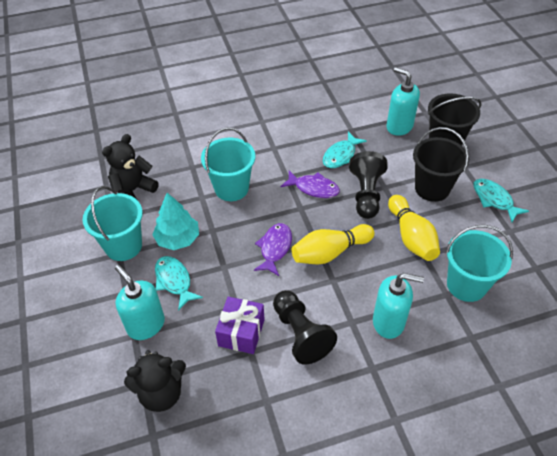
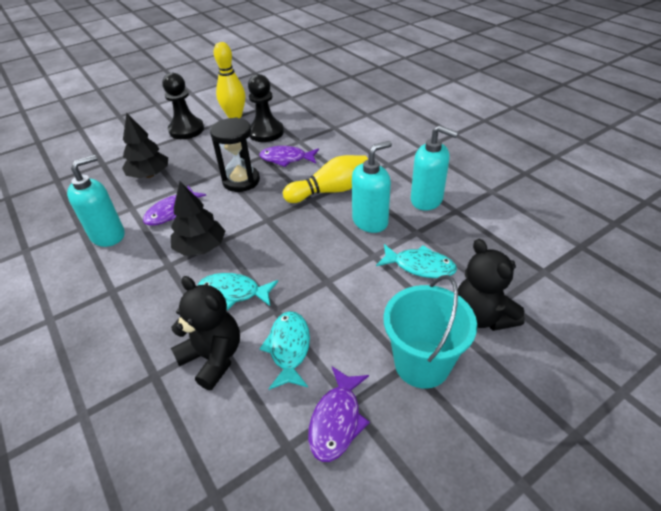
black bucket: [413,127,469,202] [428,93,481,146] = 2 -> none = 0
black hourglass: none = 0 -> [210,117,260,192] = 1
black tree: none = 0 -> [122,113,168,178] [171,181,225,256] = 2
purple fish: [254,223,292,276] [281,171,340,198] = 2 -> [143,185,206,226] [259,146,319,167] [308,367,370,462] = 3
purple gift: [215,297,265,354] = 1 -> none = 0
turquoise bucket: [83,186,143,261] [201,127,255,201] [446,225,513,302] = 3 -> [384,275,477,389] = 1
turquoise tree: [152,193,199,250] = 1 -> none = 0

